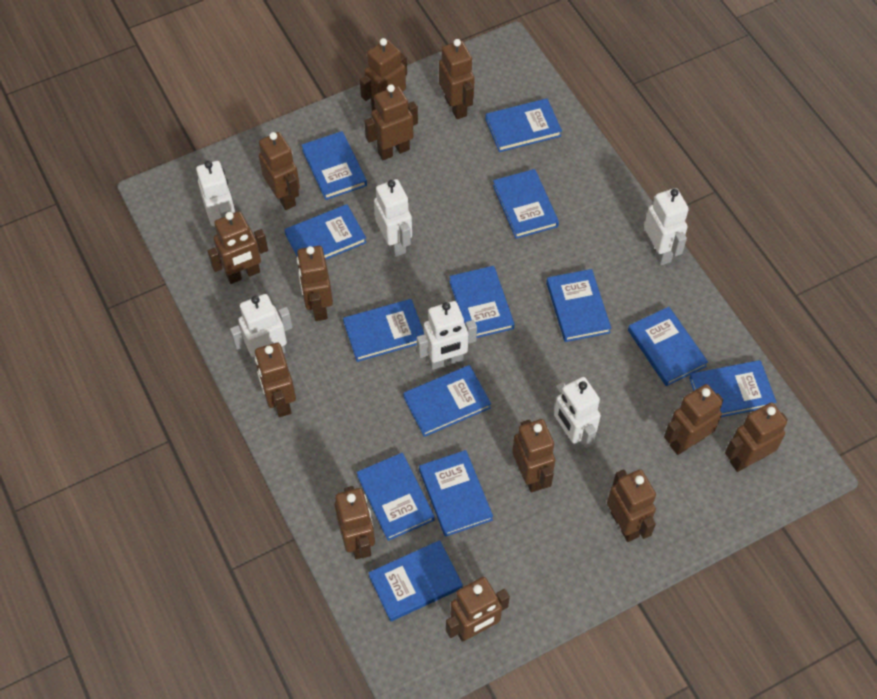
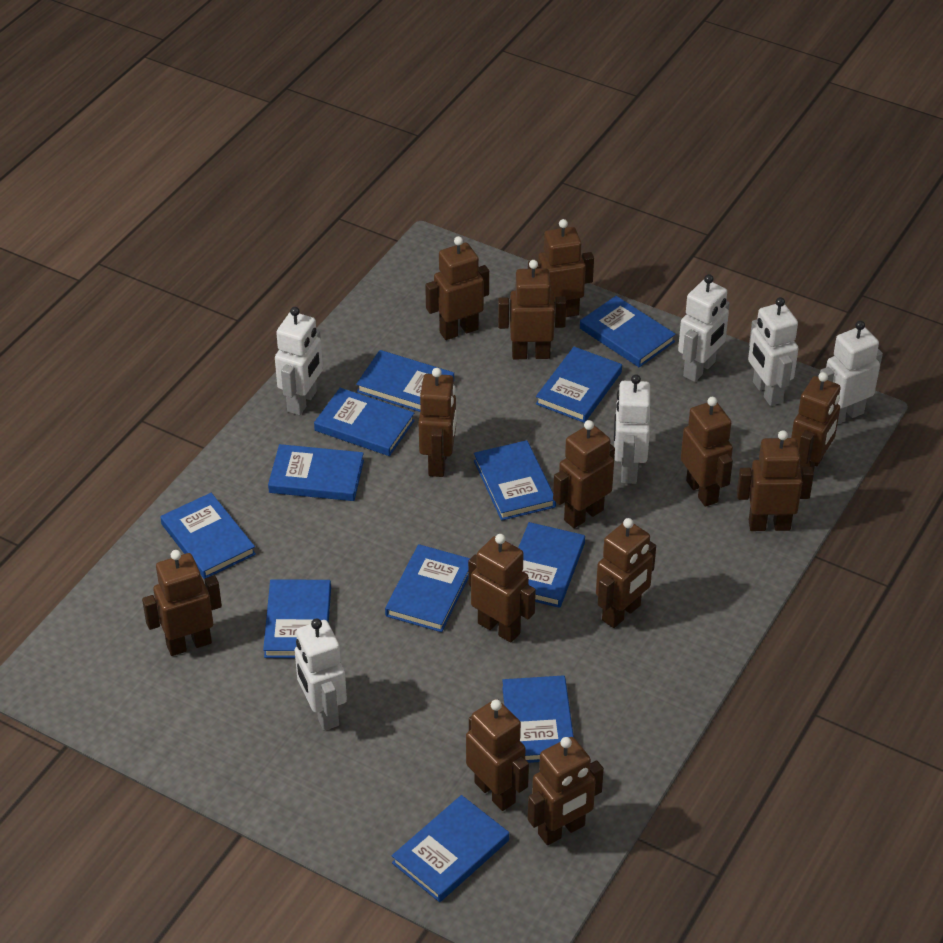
blue book: [284,204,367,259] [301,131,367,200] [343,299,424,362] [357,453,435,541] [369,540,463,621] [403,365,491,437] [419,450,493,537] [449,266,514,338] [485,98,562,152] [493,169,559,239] [546,269,611,342] [628,307,708,386] [689,360,776,417] = 13 -> [160,493,256,579] [263,579,331,658] [268,444,364,501] [314,388,415,456] [356,350,454,412] [385,544,470,632] [392,795,509,902] [474,440,556,521] [502,675,574,763] [518,522,585,608] [536,347,622,423] [580,296,676,367] = 12

